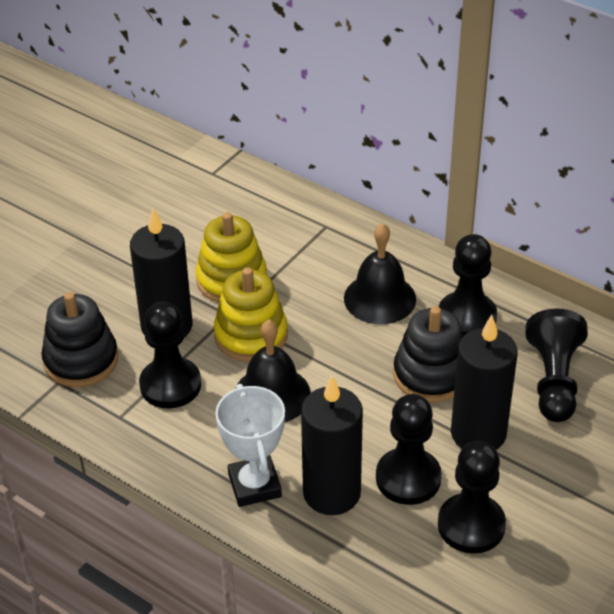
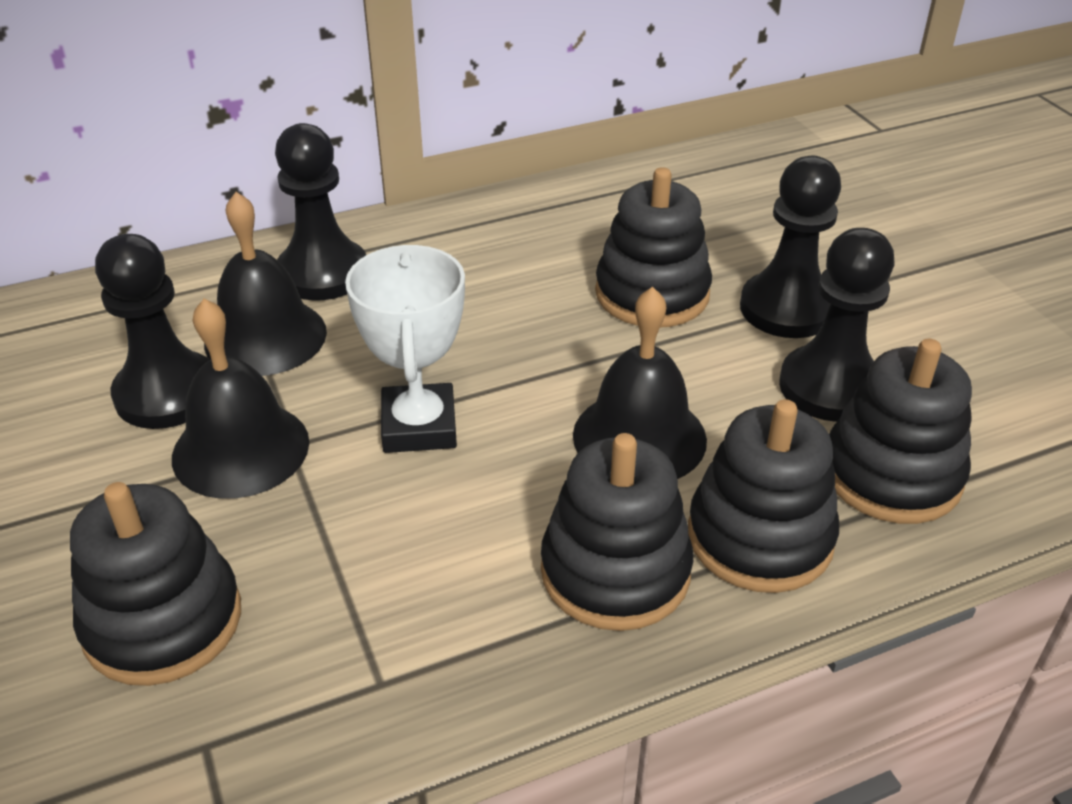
black bell: [235,320,311,422] [344,223,416,324] = 2 -> [172,298,309,499] [204,192,327,376] [573,287,707,479] = 3
black candle: [130,208,192,338] [301,375,363,515] [451,315,518,450] = 3 -> none = 0
black pawn: [139,302,201,408] [376,394,442,505] [438,441,506,554] [439,234,497,337] [526,308,588,422] = 5 -> [95,234,209,429] [275,123,366,301] [740,156,841,338] [779,228,895,422] = 4
black stacking toy: [41,292,118,387] [393,306,463,403] = 2 -> [70,482,241,686] [541,433,693,631] [595,167,712,327] [688,399,839,593] [829,339,972,524] = 5
yellow stacking toy: [196,212,267,303] [214,267,288,362] = 2 -> none = 0

